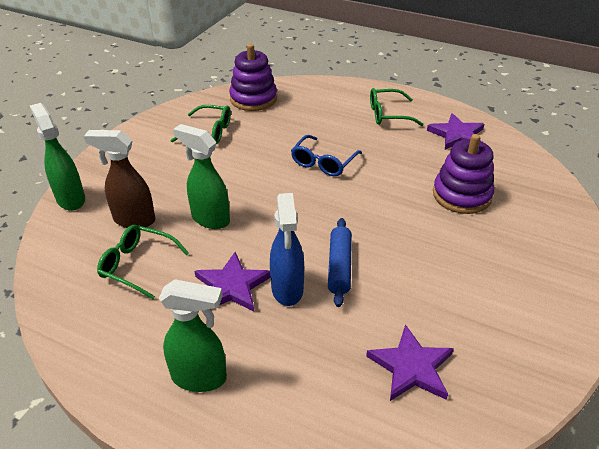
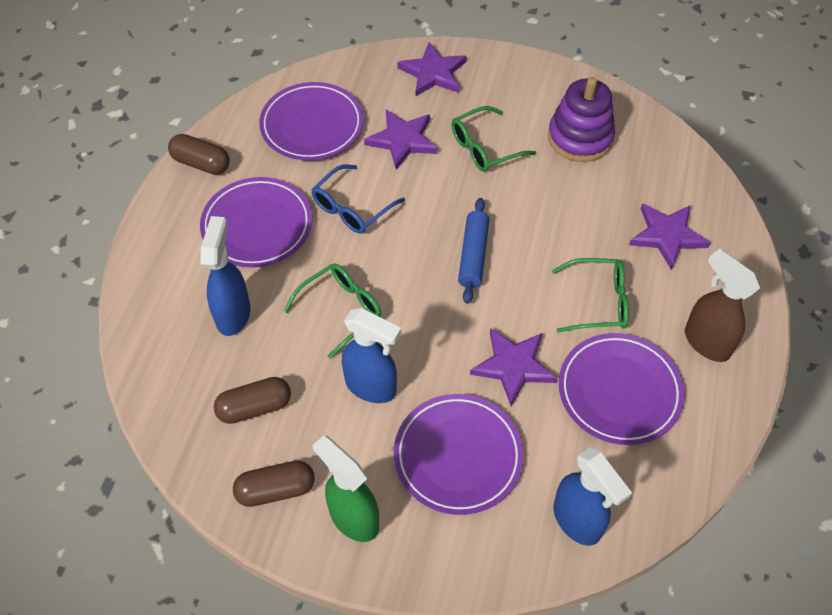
blue spray bottle: [270,193,304,306] = 1 -> [200,216,250,336] [342,308,401,403] [553,447,632,546] = 3
brown capsule: none = 0 -> [168,134,230,175] [214,377,291,424] [233,461,315,507] = 3
green spray bottle: [30,103,85,211] [159,279,227,392] [173,124,230,229] = 3 -> [312,435,379,542] = 1
purple plate: none = 0 -> [200,177,312,267] [259,82,364,160] [394,394,524,515] [559,333,684,445] = 4
purple stacking toy: [229,44,277,111] [433,134,494,214] = 2 -> [548,77,615,162] = 1
purple star: [195,252,271,312] [366,324,454,401] [427,113,484,150] = 3 -> [364,110,437,169] [397,42,467,96] [470,328,557,406] [629,203,711,270] = 4

